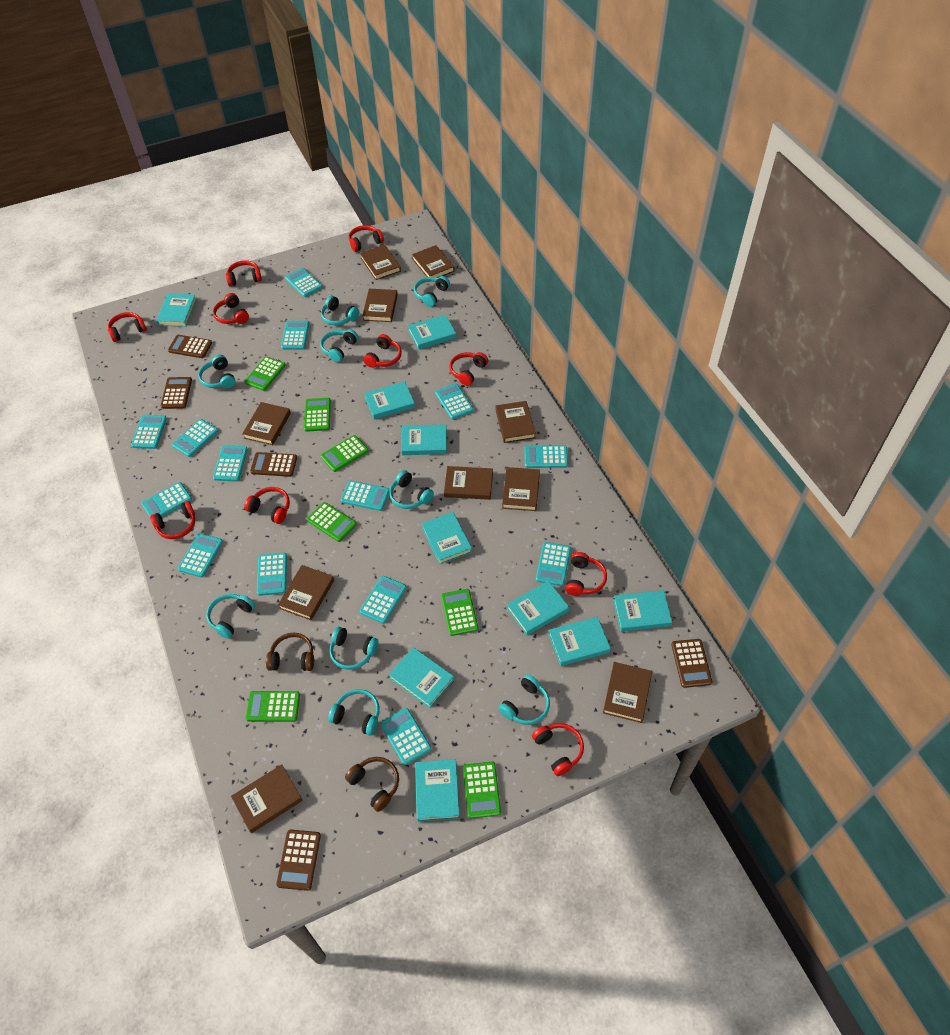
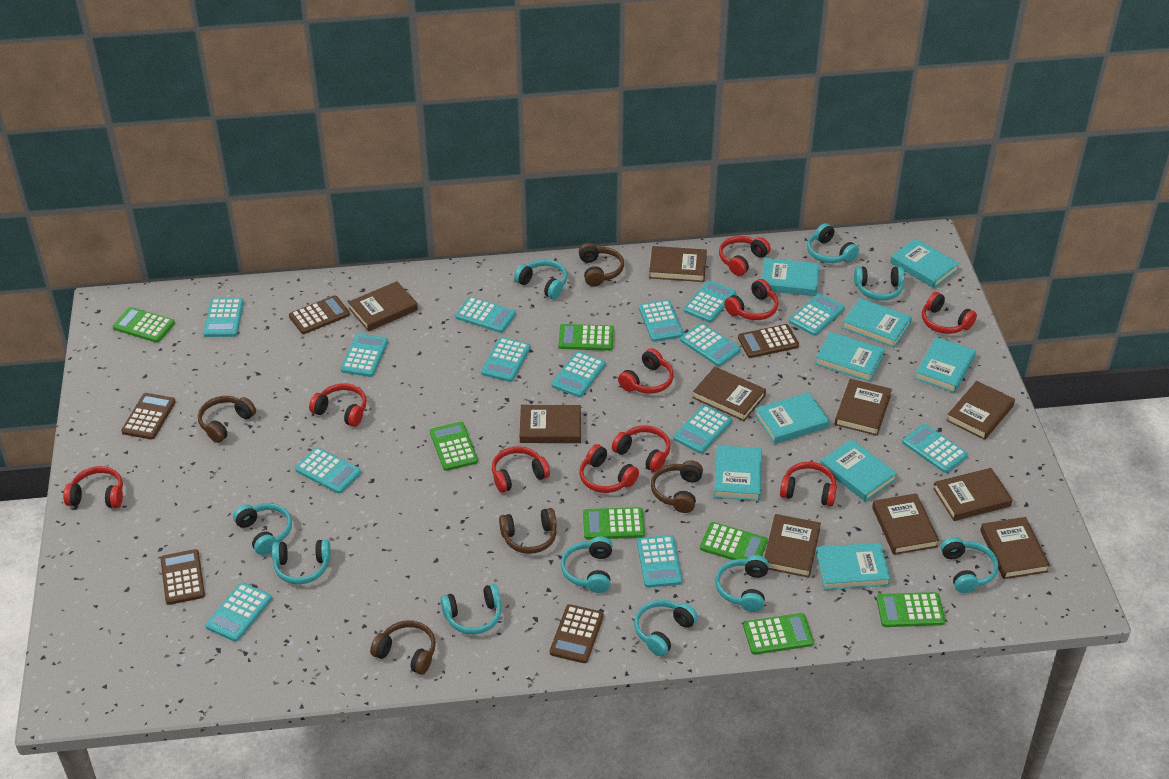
brown headphones: [266,633,314,671] [345,757,399,812] = 2 -> [198,396,256,443] [370,620,436,675] [499,508,557,554] [579,243,624,287] [651,460,703,513] = 5
turquoise book: [156,293,197,327] [364,382,415,419] [389,647,454,708] [401,424,447,455] [408,314,457,350] [415,759,460,822] [421,512,472,564] [507,581,569,635] [548,617,611,666] [613,590,672,632] = 10 -> [714,445,762,501] [755,392,829,444] [762,258,820,296] [815,332,885,382] [816,543,891,590] [820,439,897,502] [842,298,912,348] [890,238,960,288] [915,337,976,393] = 9
turquoise headphones: [198,355,236,389] [206,594,255,639] [320,329,359,362] [321,295,359,325] [328,689,380,736] [329,627,379,670] [389,470,434,509] [414,276,450,307] [498,674,550,725] = 9 -> [233,503,292,555] [272,539,331,584] [440,584,501,635] [514,259,567,299] [561,536,612,593] [634,600,698,656] [715,555,769,612] [807,223,859,263] [854,266,904,301] [941,537,998,593] = 10

